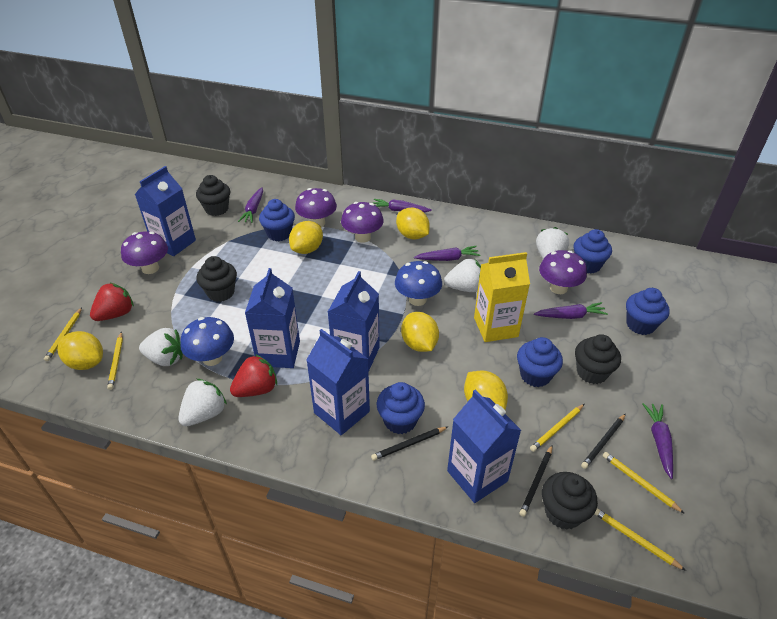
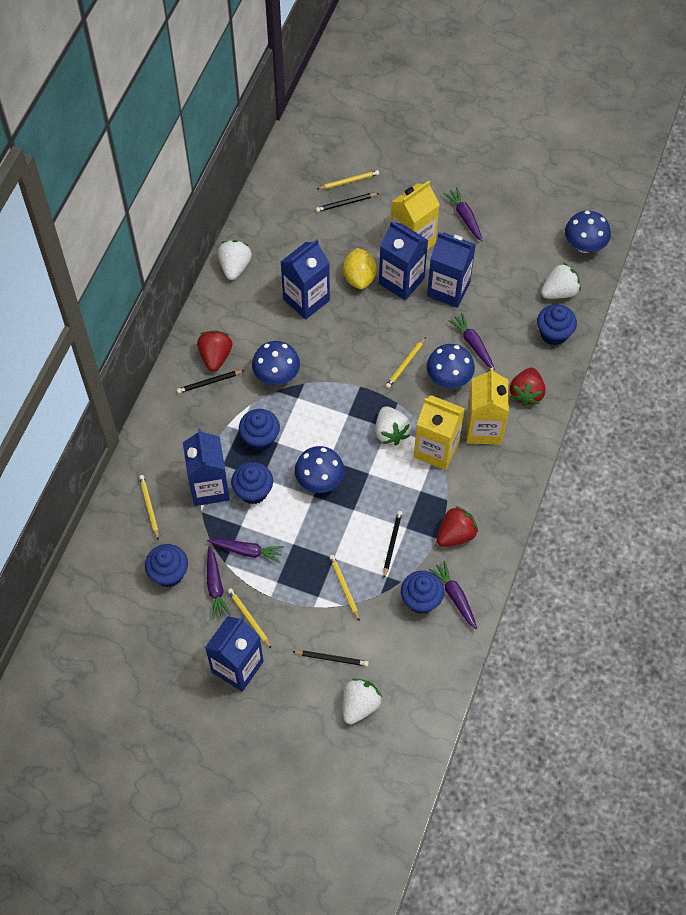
black cupcake: [196,175,230,216] [197,256,237,302] [542,472,598,530] [575,334,621,384] = 4 -> none = 0
black pencil: [371,427,448,461] [519,445,552,517] [581,413,626,469] = 3 -> [177,370,245,393] [292,650,369,666] [316,193,379,212] [383,511,402,578] = 4
blue mushroom: [180,317,234,366] [395,261,442,306] = 2 -> [252,341,300,385] [295,446,344,493] [426,344,475,388] [565,211,611,253] = 4
purple mushroom: [121,231,168,274] [295,188,337,227] [341,202,384,243] [539,250,587,294] = 4 -> none = 0
red strawberry: [90,282,134,321] [230,354,277,397] = 2 -> [197,330,232,372] [437,506,478,547] [510,367,545,406] = 3
yellow carton: [474,252,530,342] = 1 -> [391,181,440,250] [414,395,465,470] [466,368,509,445] = 3
yellow lemon: [57,331,103,370] [289,221,323,254] [396,208,430,239] [401,312,439,352] [464,370,508,410] = 5 -> [343,248,376,289] = 1

